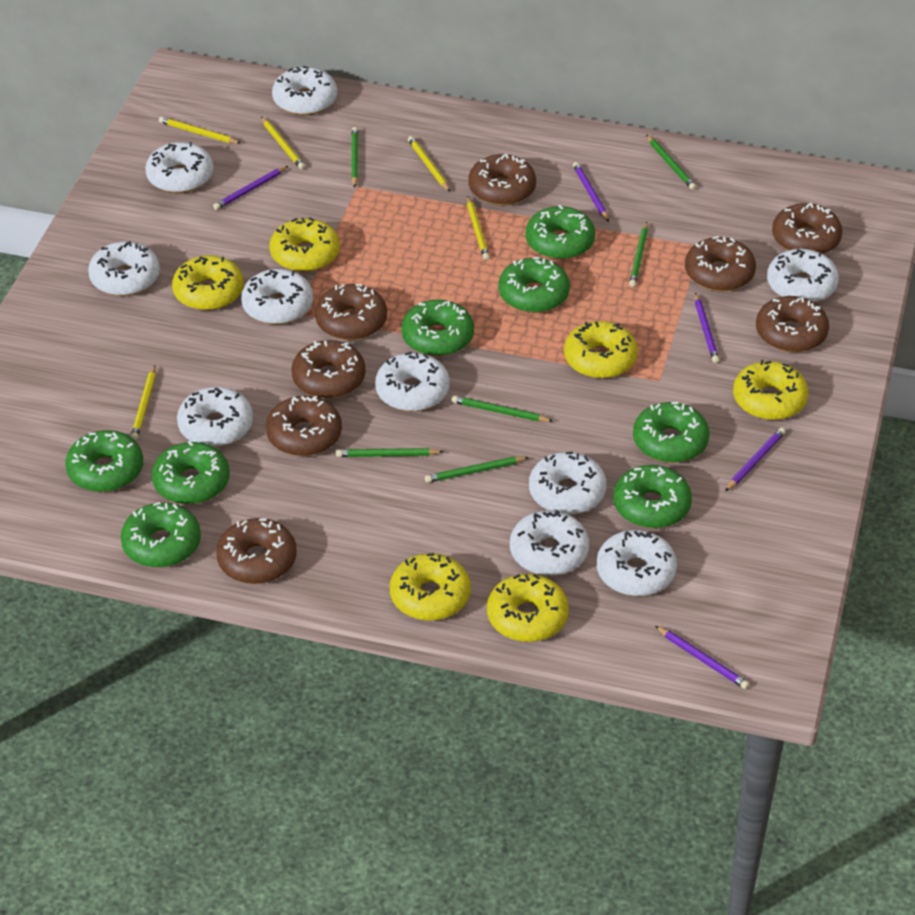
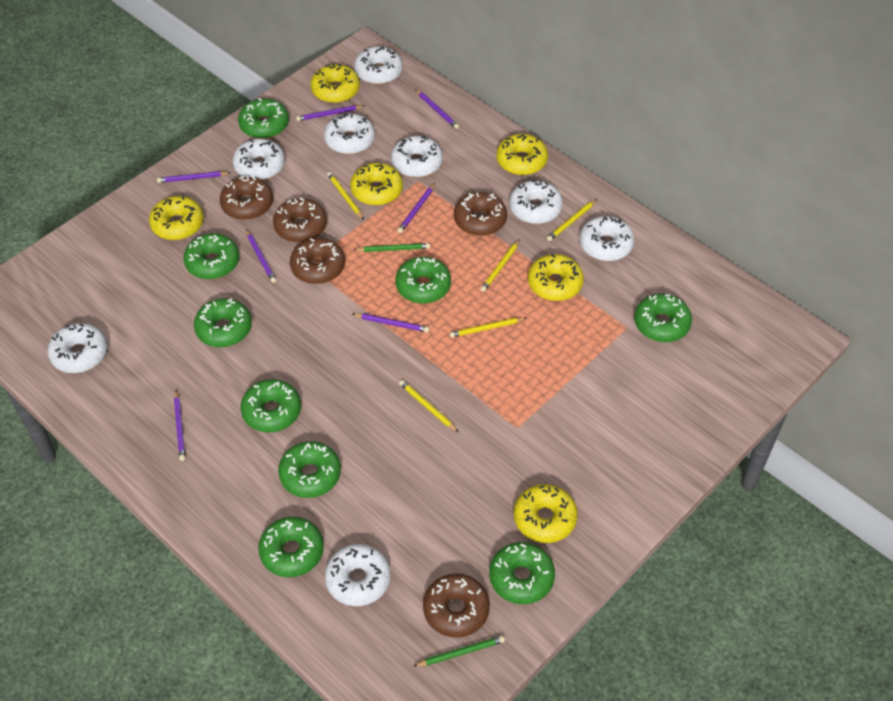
brown donut: [216,518,297,584] [266,396,342,456] [291,340,366,399] [315,284,387,340] [469,154,536,206] [685,236,756,292] [756,296,829,353] [772,203,843,254] = 8 -> [220,176,273,220] [273,198,327,243] [290,238,345,284] [423,574,490,638] [454,192,507,236] = 5
green donut: [65,430,143,492] [121,502,201,568] [152,441,230,504] [401,300,474,356] [499,257,570,313] [526,205,595,260] [613,465,692,528] [633,402,710,463] = 8 -> [183,234,239,279] [194,298,252,347] [238,98,289,139] [241,379,301,432] [258,517,324,577] [278,441,341,498] [395,257,451,304] [489,542,555,604] [634,294,692,342] = 9
green pencil: [336,448,444,457] [352,127,358,188] [425,457,529,483] [452,396,553,422] [629,222,648,287] [646,135,696,190] = 6 -> [354,243,430,252] [414,636,505,666] = 2
purple pencil: [213,166,288,210] [573,162,609,222] [655,626,749,689] [695,293,719,363] [725,427,786,491] = 5 -> [157,171,231,183] [174,391,185,461] [246,229,276,283] [296,105,364,121] [353,313,429,332] [398,183,435,233] [415,89,459,129] = 7
white donut: [88,241,160,296] [145,142,213,193] [177,387,253,447] [241,269,313,325] [272,66,337,115] [375,352,450,411] [510,510,589,576] [529,451,607,515] [596,530,677,596] [767,249,839,302] = 10 -> [48,323,107,373] [233,139,285,180] [324,113,375,154] [325,544,391,606] [354,46,403,85] [391,135,443,177] [509,180,563,224] [580,216,634,261] = 8

